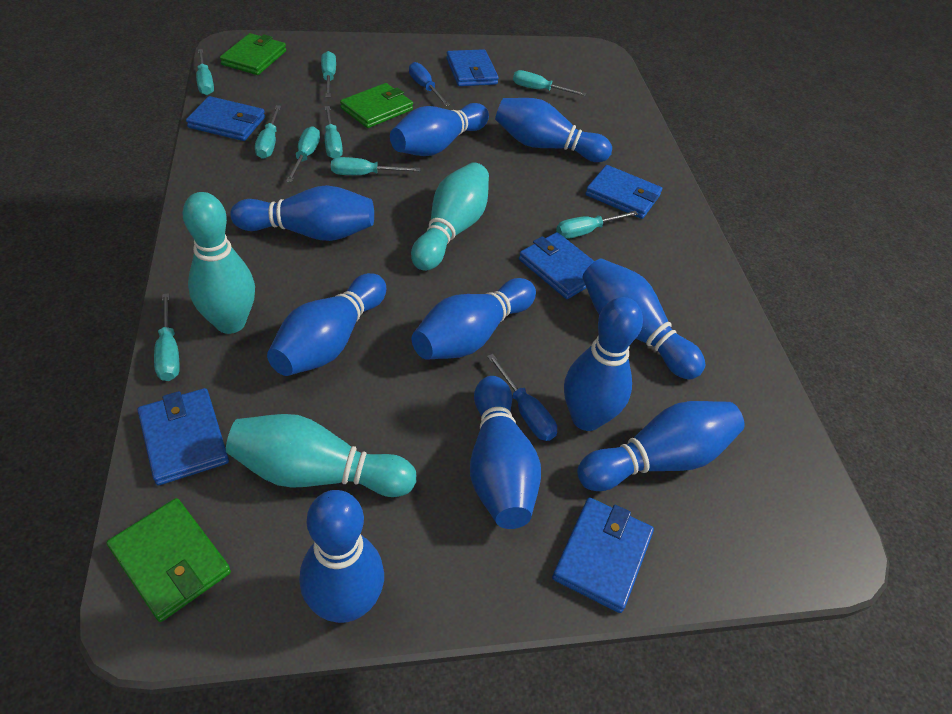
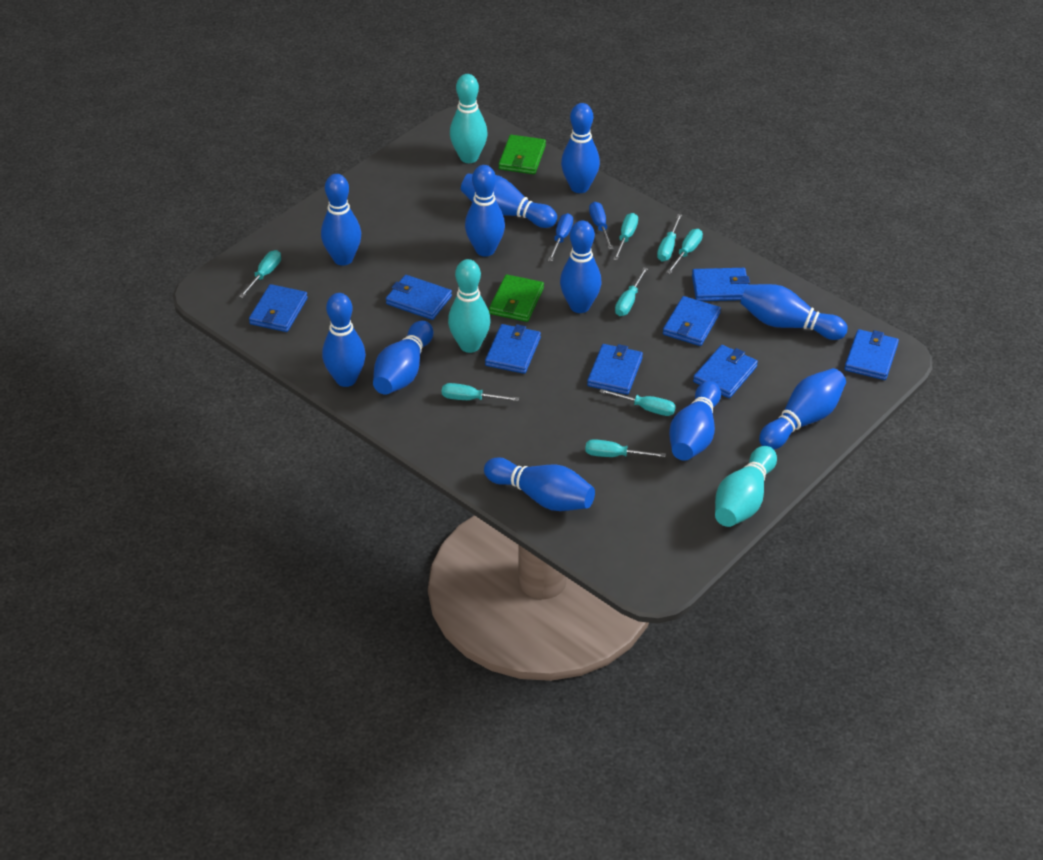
blue bowling pin: [231,185,374,241] [267,273,386,376] [300,490,384,623] [390,103,489,156] [412,278,536,360] [470,376,541,529] [495,98,612,162] [564,297,643,431] [577,401,745,491] [582,258,705,379] = 10 -> [321,174,361,266] [322,293,366,387] [373,321,433,395] [461,174,557,228] [465,165,505,256] [484,457,595,511] [560,220,601,313] [561,103,600,193] [669,381,721,461] [740,284,848,340] [759,368,846,450] = 11
blue wallet: [137,388,229,485] [186,96,265,141] [446,49,499,86] [519,232,595,299] [552,497,654,613] [585,165,662,219] = 6 -> [249,284,308,332] [386,275,452,320] [485,324,541,374] [587,344,643,395] [663,296,721,346] [692,268,750,301] [693,345,758,398] [844,329,899,380] = 8
green wallet: [106,498,231,622] [220,33,286,75] [340,83,413,128] = 3 -> [489,274,544,322] [499,135,546,174] = 2
turquoise screwdriver: [154,293,180,381] [196,49,214,95] [255,105,281,159] [286,126,320,183] [321,51,336,97] [325,106,343,159] [331,157,420,175] [513,70,587,96] [556,211,638,239] = 9 -> [239,250,281,298] [442,383,519,401] [585,439,666,457] [599,389,676,416] [613,213,638,261] [615,268,648,316] [657,214,682,261] [666,229,703,274] = 8

